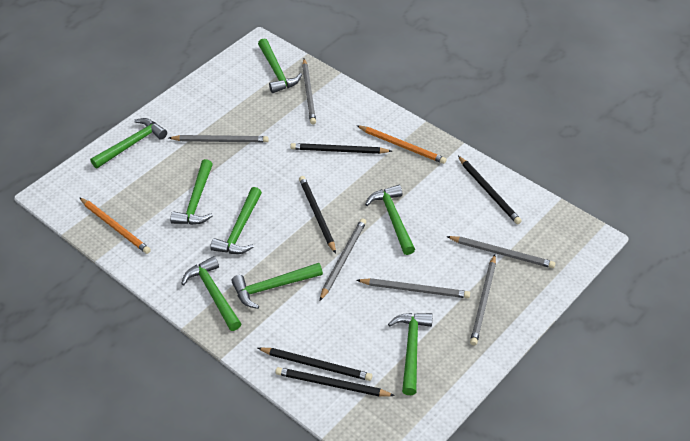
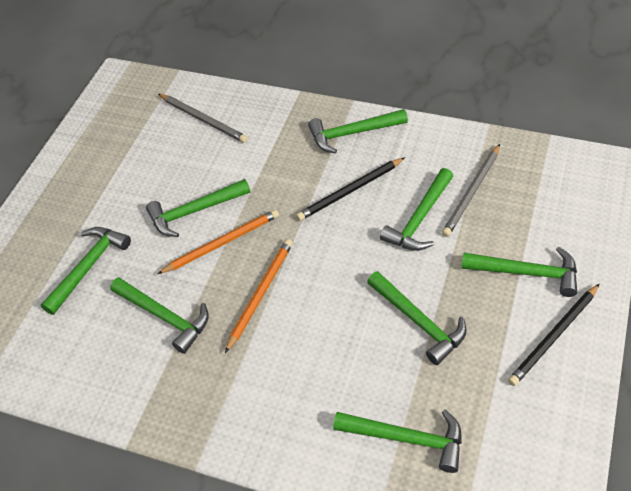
black pencil: [258,347,372,381] [275,367,395,396] [290,143,392,154] [299,176,336,254] [458,156,522,224] = 5 -> [296,157,405,221] [508,284,599,386] = 2
grey pencil: [169,135,269,142] [302,59,316,125] [320,218,366,301] [357,278,470,298] [446,236,556,268] [470,254,496,346] = 6 -> [158,94,248,143] [442,144,500,237] = 2

